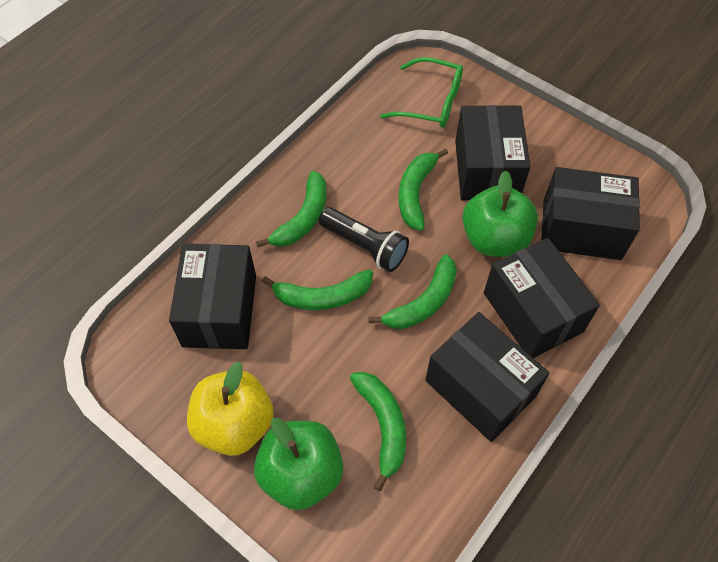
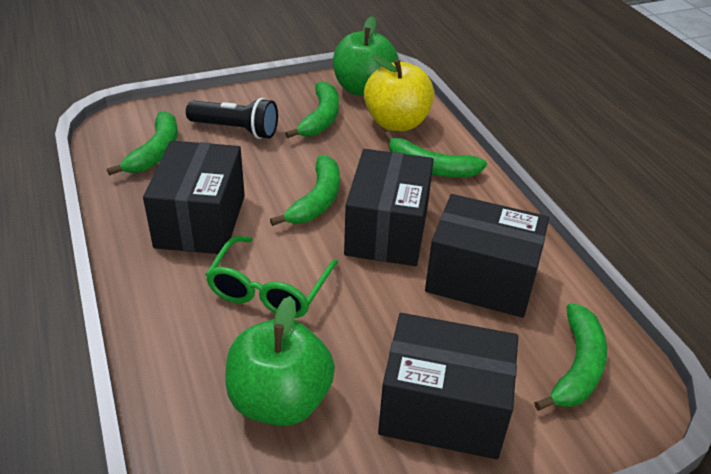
black box: [169,244,256,349] [426,312,549,442] [455,105,530,200] [484,238,600,358] [542,167,640,260] = 5 -> [143,141,245,254] [344,149,434,266] [378,313,518,459] [425,194,549,318] = 4

